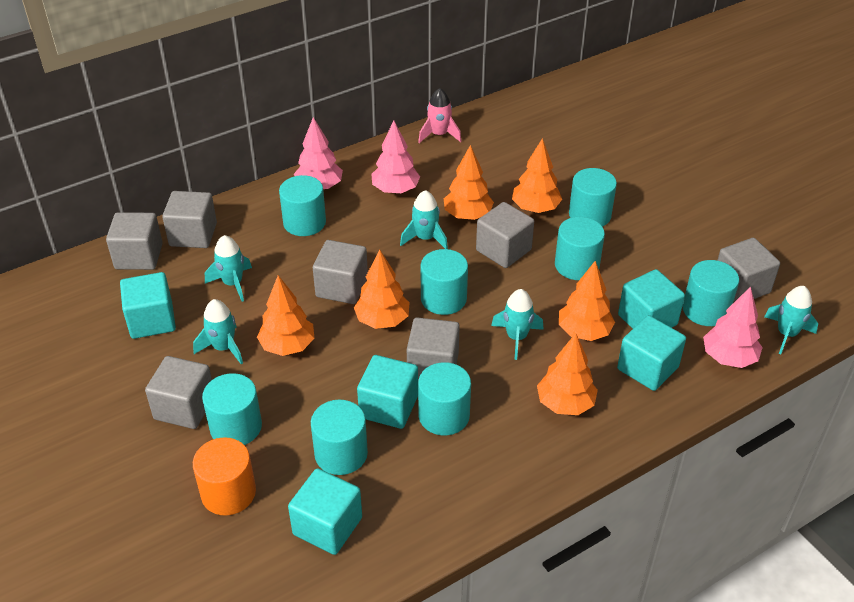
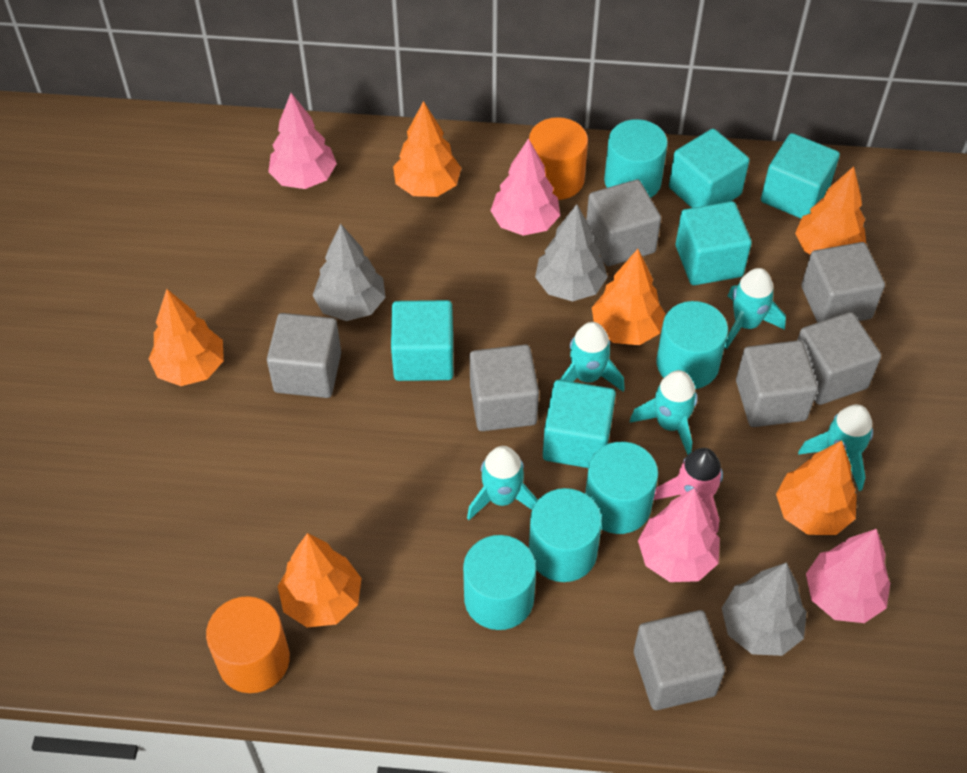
grey tree: none = 0 -> [312,224,386,321] [535,204,608,301] [722,562,807,656] = 3
orange cylinder: [193,438,256,516] = 1 -> [206,596,290,693] [529,117,588,200] = 2
pink tree: [294,117,343,190] [371,121,420,194] [703,286,763,368] = 3 -> [268,93,337,189] [490,138,560,236] [638,488,720,582] [806,529,890,623] = 4
turquoise cylinder: [202,373,262,445] [279,175,326,236] [311,400,368,475] [418,362,471,435] [421,249,468,315] [555,217,605,280] [569,168,617,227] [682,260,739,326] = 8 -> [463,535,536,630] [529,488,602,582] [585,442,658,534] [604,119,668,198] [657,301,728,389] = 5

